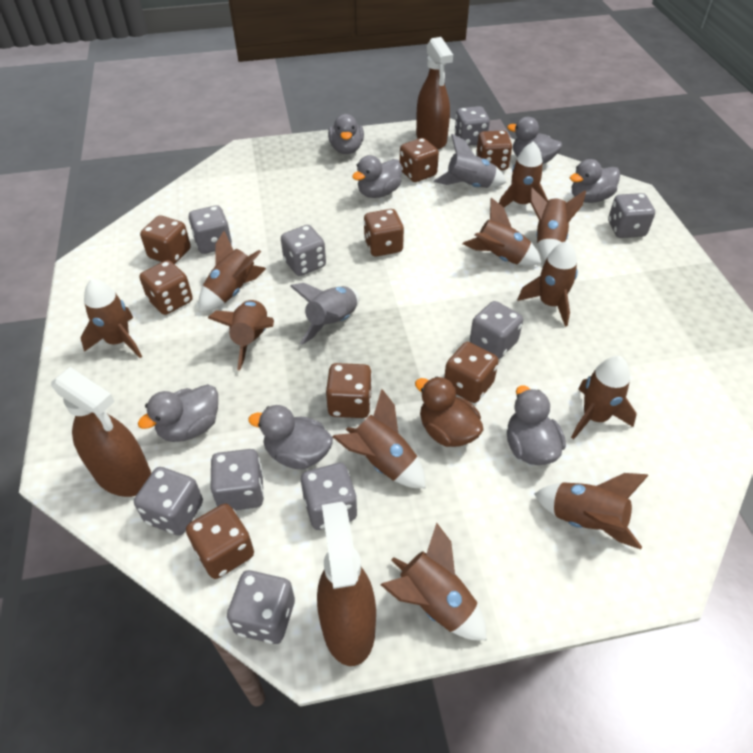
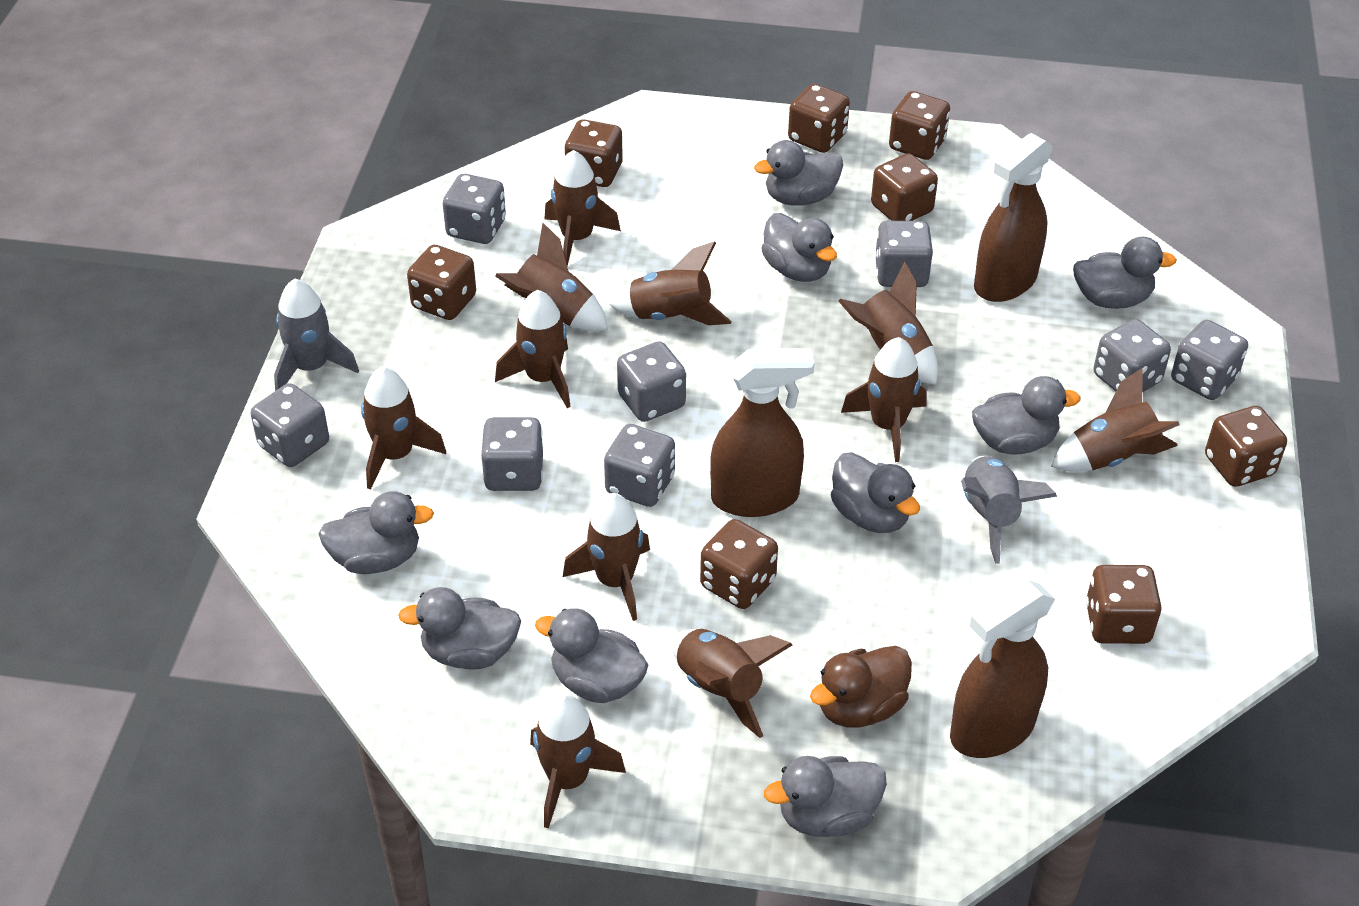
grey dice: [134,467,203,535] [189,205,232,254] [211,449,264,510] [227,570,295,644] [281,225,326,276] [301,463,357,530] [454,106,490,146] [470,301,523,359] [608,193,655,238] = 9 -> [251,383,329,467] [443,174,506,244] [481,417,543,491] [604,424,675,507] [617,341,686,422] [875,221,933,287] [1094,319,1171,392] [1171,320,1248,400] = 8
grey duck: [138,384,218,442] [248,405,333,469] [328,114,364,154] [352,155,402,198] [507,117,562,164] [507,385,566,465] [570,159,620,203] = 7 -> [319,491,434,574] [398,587,521,670] [535,608,648,703] [754,140,843,206] [761,213,837,282] [764,756,887,837] [831,452,920,533] [972,376,1081,455] [1073,237,1177,309] = 9

